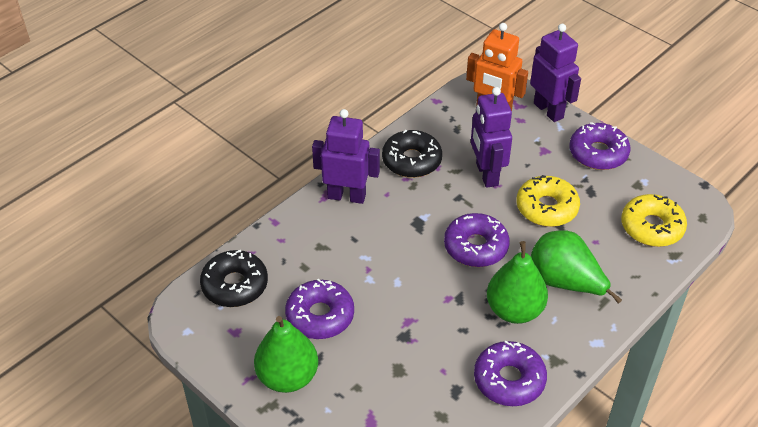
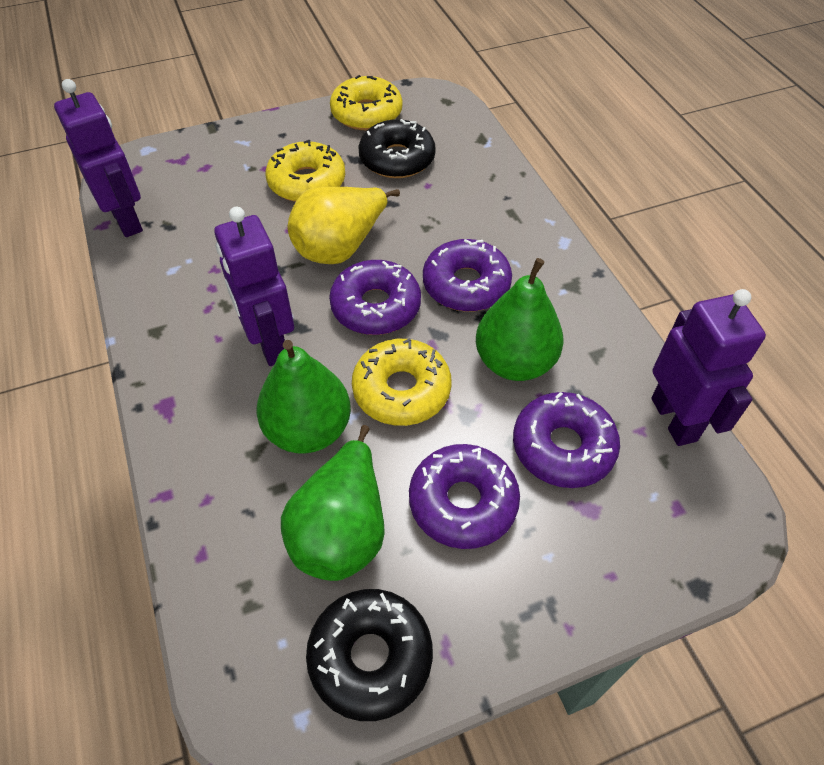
orange robot: [466,23,528,111] = 1 -> none = 0
yellow donut: [517,175,580,227] [621,194,687,247] = 2 -> [265,140,345,202] [330,75,402,130] [352,338,452,426] = 3
yellow pear: none = 0 -> [287,187,400,264] = 1

